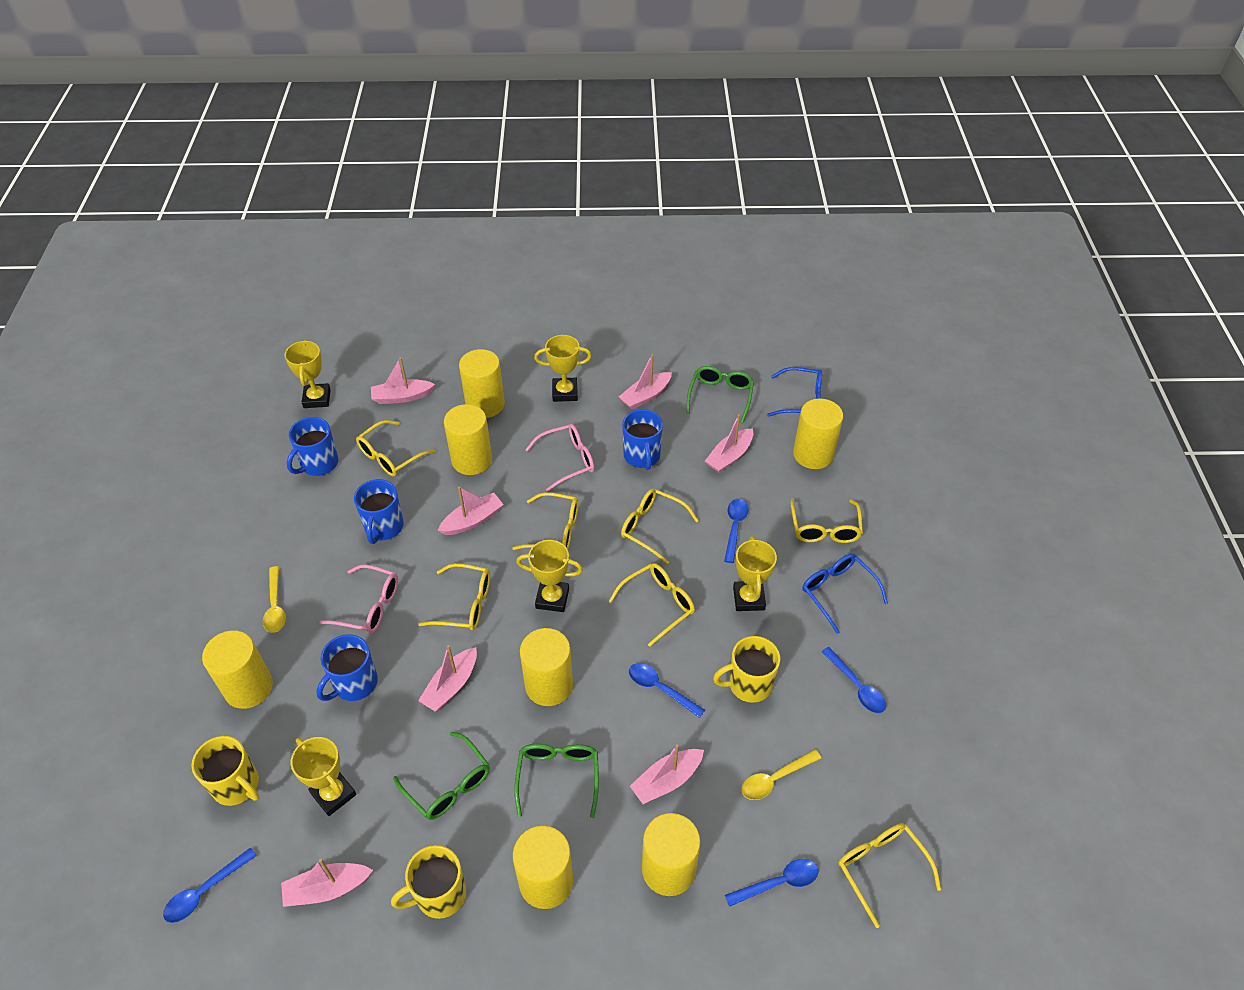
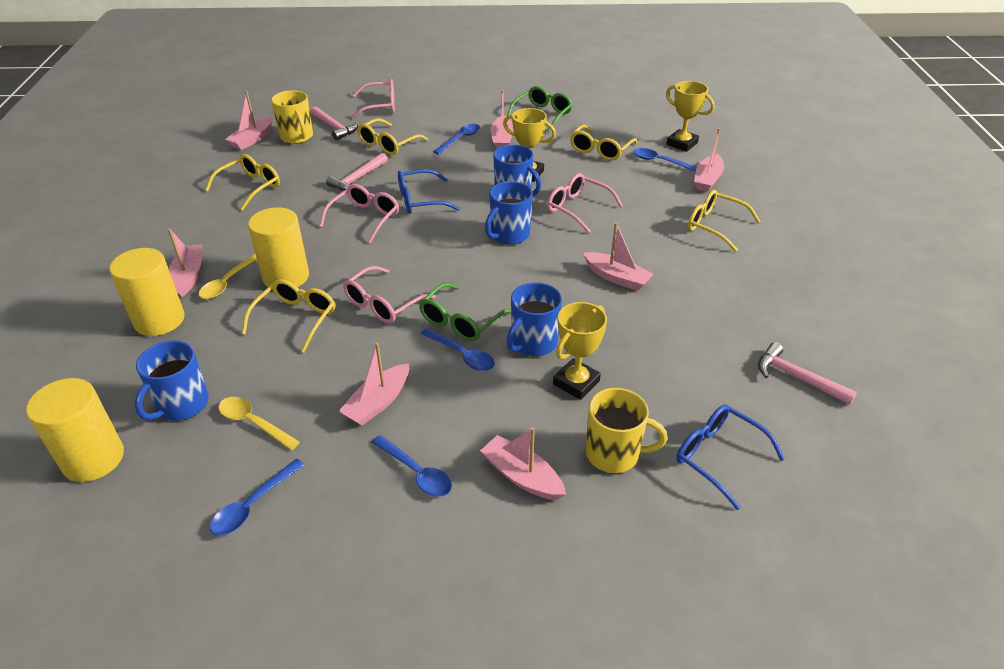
green glasses: [393,732,490,820] [514,744,599,818] [687,366,754,423] = 3 -> [419,283,511,341] [507,86,573,132] = 2
pink glasses: [319,564,398,633] [525,424,594,492] = 2 -> [319,184,399,244] [343,266,436,323] [351,79,395,118] [547,173,623,233] = 4
pink hammer: none = 0 -> [310,107,358,140] [326,153,388,191] [758,342,857,405] = 3
yellow cylinder: [202,631,273,709] [444,404,492,475] [459,349,505,418] [513,826,573,909] [520,628,573,706] [642,813,700,896] [793,398,843,469] = 7 -> [26,378,124,482] [109,248,185,336] [248,207,309,287] = 3
yellow glasses: [356,420,435,476] [418,563,490,630] [512,492,579,550] [608,563,695,647] [621,489,699,564] [791,498,863,543] [838,823,941,928] = 7 -> [205,154,280,210] [242,279,335,353] [357,118,428,155] [570,125,637,161] [688,190,761,252] = 5
yellow mug: [191,736,260,806] [391,845,466,919] [713,636,780,703] = 3 -> [271,90,313,144] [586,388,667,473] = 2
yellow trophy: [285,340,331,408] [291,737,356,816] [516,540,583,612] [534,335,592,402] [733,536,777,611] = 5 -> [503,108,556,182] [553,302,607,400] [666,81,715,152] = 3

